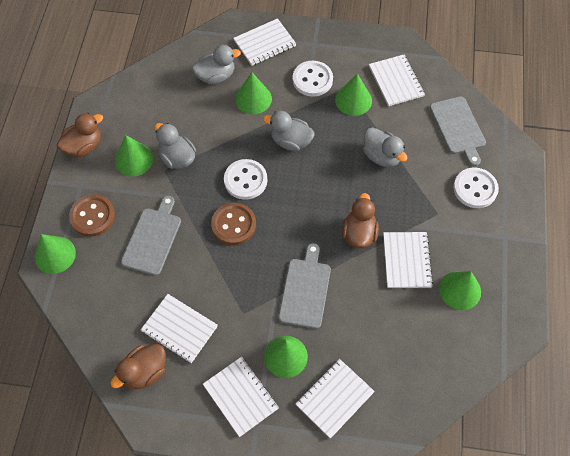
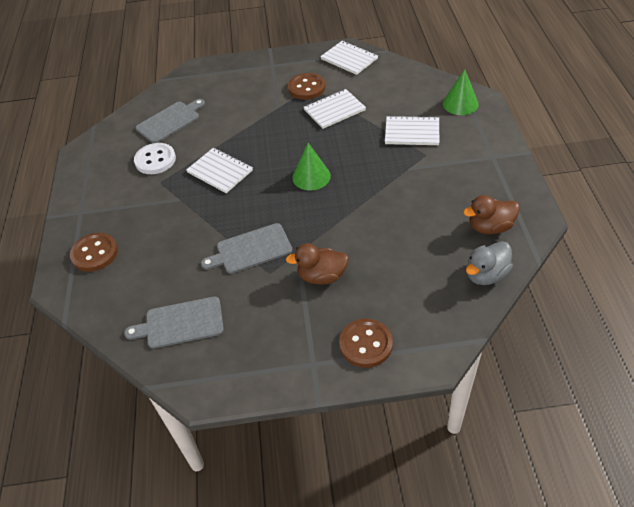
brown button: [69,194,115,237] [211,203,256,245] = 2 -> [70,233,118,272] [288,73,326,100] [339,319,393,368] = 3
brown duck: [57,113,103,157] [110,344,166,389] [342,193,379,248] = 3 -> [286,243,349,285] [463,195,520,234] = 2
green cone: [35,234,76,274] [115,135,153,177] [235,72,272,114] [264,336,308,378] [335,73,372,116] [439,271,481,310] = 6 -> [292,143,331,191] [443,69,479,115] = 2
grey duck: [154,123,196,169] [192,45,241,84] [263,111,315,151] [363,127,408,167] = 4 -> [466,241,513,285] = 1
white button: [224,159,267,200] [293,61,333,97] [453,167,499,208] = 3 -> [134,143,176,174] = 1
white notebook: [141,294,218,363] [203,357,279,437] [233,18,296,66] [296,359,375,439] [369,54,425,106] [383,232,433,288] = 6 -> [186,147,253,193] [304,89,366,129] [320,41,378,75] [385,116,439,145] = 4

